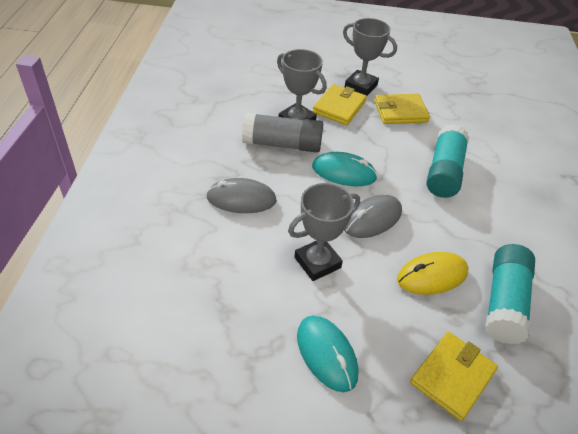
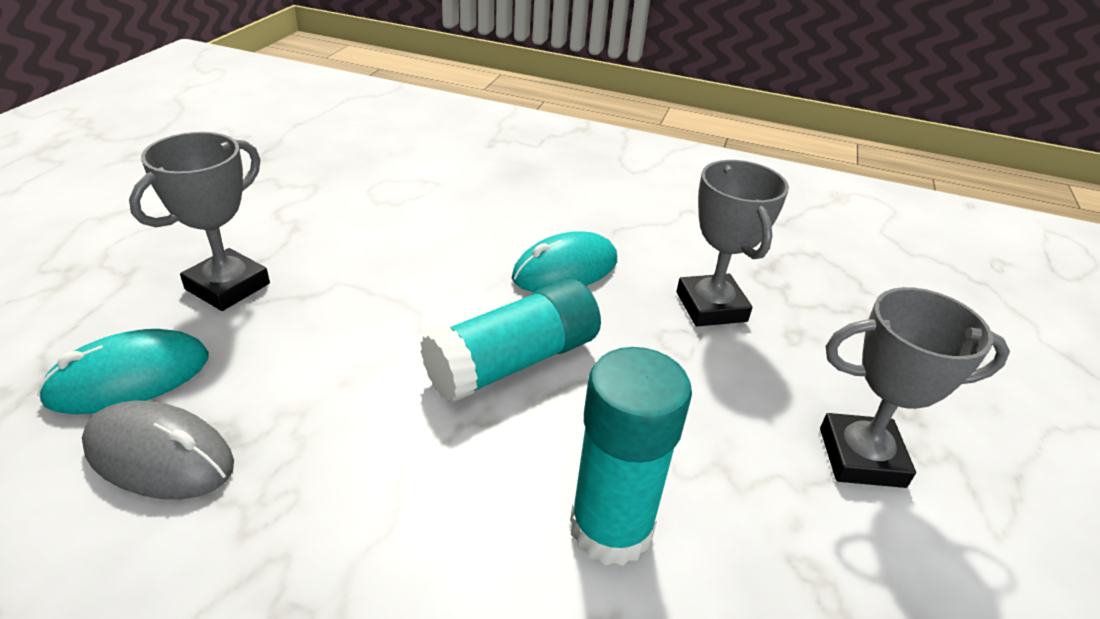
grey glue stick: [242,112,323,153] = 1 -> none = 0
grey mouse: [206,178,277,213] [344,195,402,238] = 2 -> [82,401,234,499] = 1
yellow mouse: [397,252,469,295] = 1 -> none = 0
yellow wallet: [313,84,367,125] [374,94,430,124] [410,332,498,421] = 3 -> none = 0

